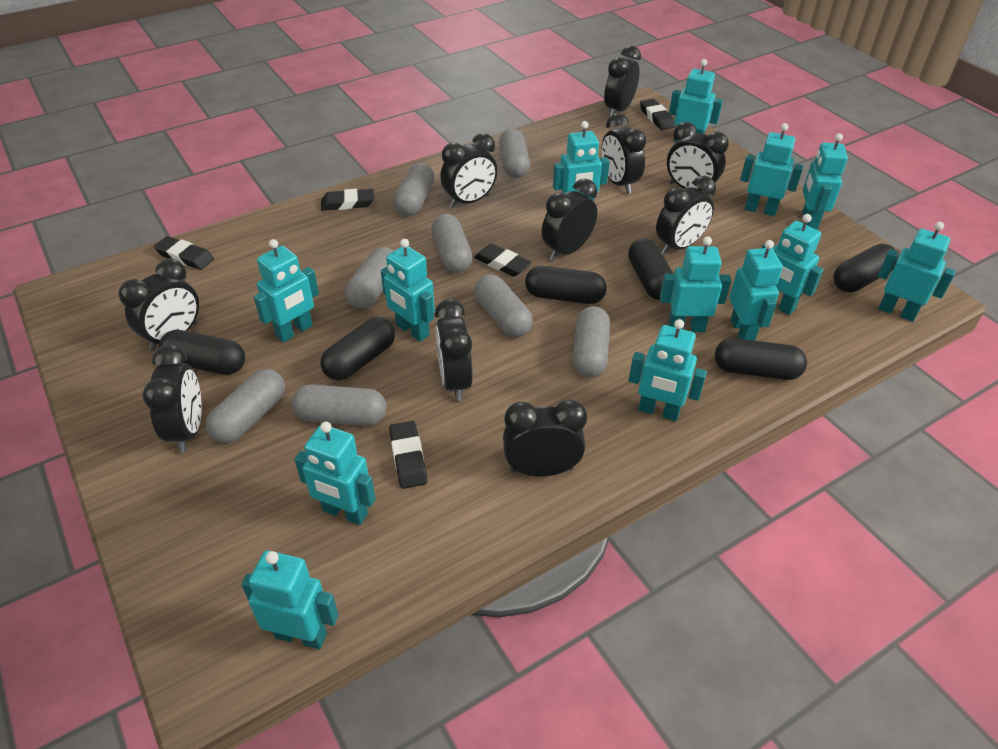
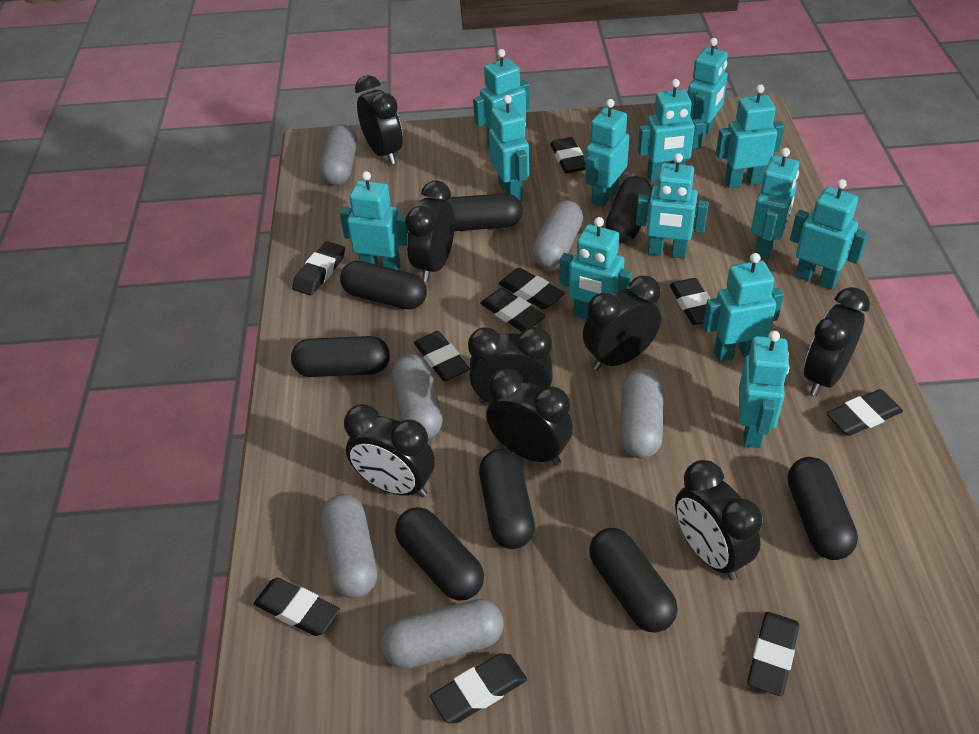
black capsule: [159,330,245,375] [321,317,395,381] [525,266,607,304] [628,238,673,300] [715,338,807,380] [833,244,898,293] = 6 -> [291,336,390,377] [340,261,427,310] [395,507,484,601] [445,193,522,231] [479,449,535,549] [589,528,678,633] [605,176,652,242] [788,457,858,560] = 8
black clock: [118,259,199,351] [142,345,202,453] [435,299,473,401] [440,133,498,208] [503,400,587,477] [542,179,598,261] [601,113,647,194] [604,46,641,117] [656,176,716,255] [667,122,729,196] = 10 -> [344,404,435,497] [355,75,403,164] [406,181,455,282] [468,327,552,403] [486,369,573,465] [583,276,661,371] [675,460,762,580] [804,287,870,396] = 8
black eraser: [154,236,214,270] [321,189,374,211] [389,421,427,489] [474,244,532,277] [640,99,675,130] = 5 -> [254,578,340,636] [292,241,345,296] [414,331,470,381] [430,653,527,723] [480,288,546,332] [498,268,565,310] [550,137,586,173] [670,278,711,325] [747,612,799,696] [826,389,903,436] = 10
grey capsule: [206,369,285,443] [292,384,387,426] [345,247,393,309] [394,163,435,216] [431,214,473,272] [474,274,533,337] [499,129,530,178] [572,306,610,377] = 8 -> [319,124,357,185] [321,494,377,599] [381,599,504,669] [392,354,443,439] [532,200,583,269] [620,368,663,458] = 6

